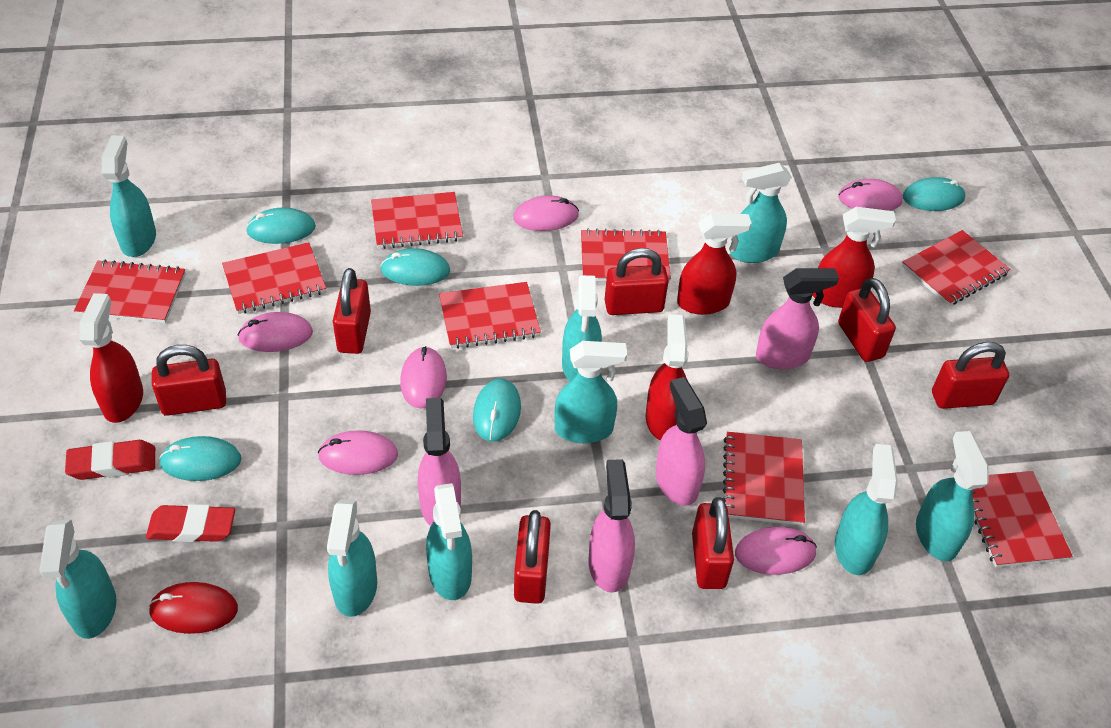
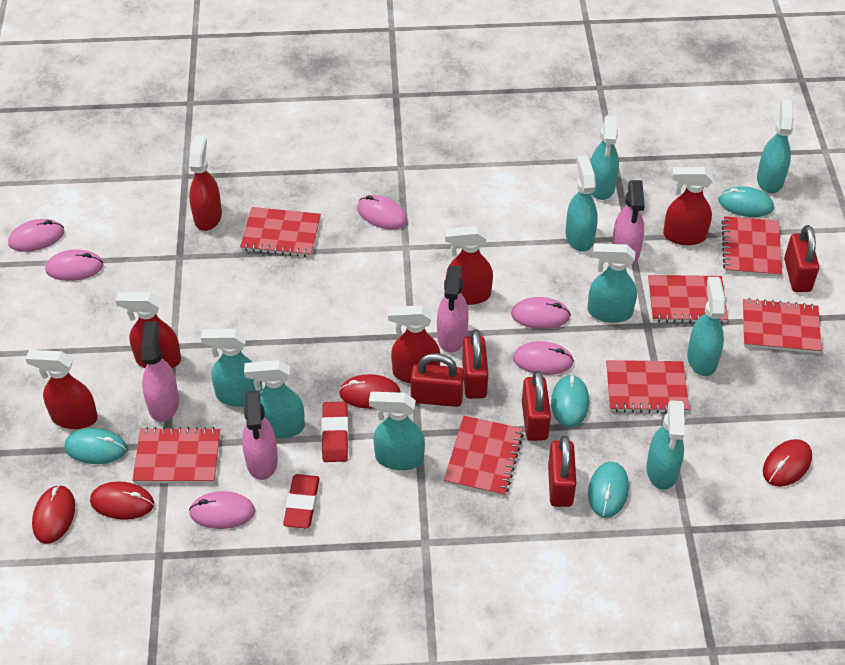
red mouse: [149,582,238,634] = 1 -> [32,485,75,544] [90,481,154,520] [339,374,401,409] [763,439,812,487] = 4
red notebook: [74,260,186,323] [222,242,326,314] [371,192,463,249] [439,282,541,349] [581,229,671,282] [723,432,805,525] [902,230,1010,306] [972,471,1073,568] = 8 -> [132,427,220,483] [240,207,321,257] [444,416,524,497] [606,360,689,413] [648,275,728,324] [722,216,782,277] [743,298,822,353] = 7
red padlock: [152,345,226,416] [333,268,371,354] [514,510,551,604] [605,248,669,315] [692,497,734,589] [838,278,896,362] [932,342,1009,409] = 7 -> [411,353,464,407] [462,329,488,399] [522,371,551,441] [548,436,576,507] [784,225,819,292] = 5
red spray bottle: [79,293,143,423] [646,314,689,440] [677,214,752,315] [813,207,896,308] = 4 -> [26,350,98,429] [116,292,181,368] [189,135,222,231] [388,305,440,383] [445,226,493,305] [663,167,713,245] = 6
turquoise mouse: [159,436,241,481] [246,208,316,244] [380,248,450,286] [473,379,521,442] [903,177,966,211] = 5 -> [64,428,127,464] [551,374,589,427] [588,462,629,518] [718,186,774,217] = 4

